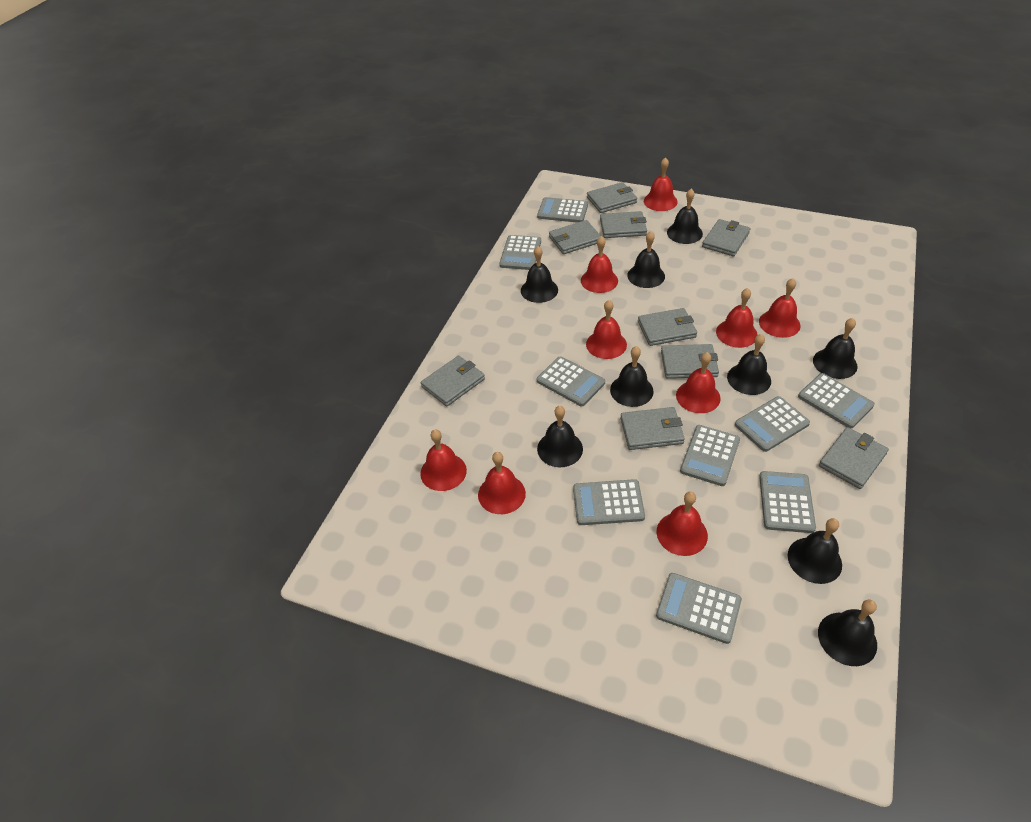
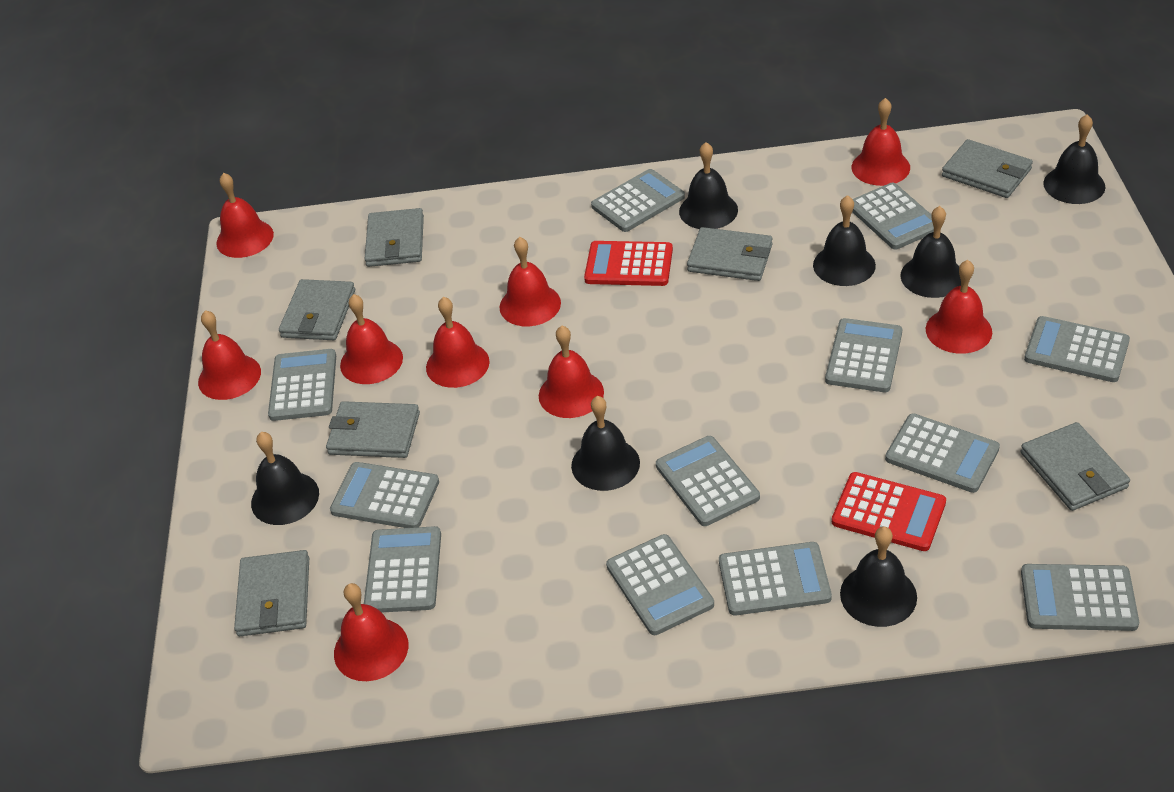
black bell: [521,246,558,303] [537,406,583,467] [610,346,654,407] [627,231,665,288] [667,189,703,244] [727,334,771,395] [788,518,842,584] [813,318,858,379] [818,599,877,666] = 9 -> [251,432,319,525] [571,396,640,491] [679,142,738,229] [813,195,876,286] [840,527,917,627] [901,206,961,298] [1043,114,1105,204] = 7
grey calculator: [499,235,541,270] [537,197,588,223] [537,356,605,406] [573,479,645,525] [656,573,742,644] [680,425,740,486] [735,396,810,452] [759,471,816,533] [798,373,875,428] = 9 -> [268,349,336,421] [330,462,439,528] [364,526,441,612] [591,169,685,232] [606,534,714,635] [656,436,760,526] [719,542,832,616] [825,318,902,392] [852,182,934,249] [885,413,1000,493] [1021,564,1139,631] [1024,316,1130,382] = 12
grey wallet: [421,356,485,406] [549,220,601,254] [587,182,637,213] [600,211,647,238] [620,407,685,450] [638,308,697,346] [661,344,719,379] [702,219,750,256] [819,427,889,489] = 9 -> [234,550,309,636] [279,279,355,340] [326,401,420,458] [365,208,424,267] [687,227,773,281] [942,139,1033,198] [1021,422,1130,511] = 7
red calculator: none = 0 -> [584,241,673,286] [832,472,946,551] = 2

